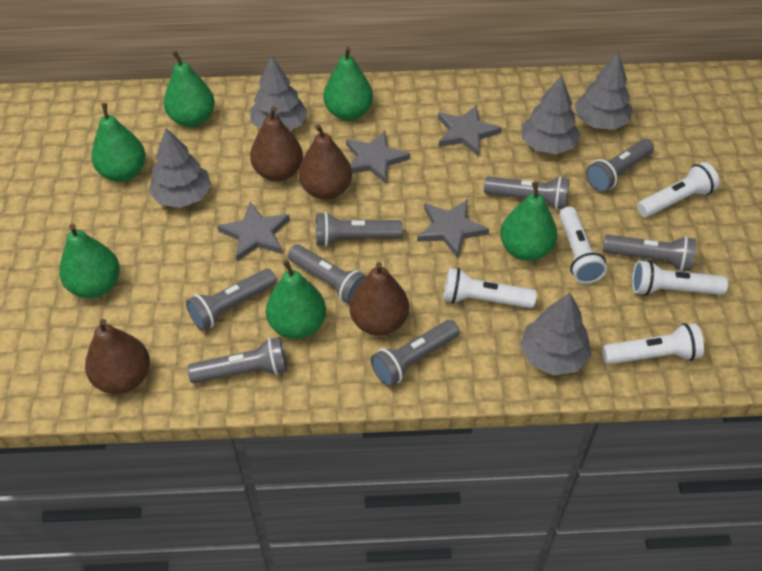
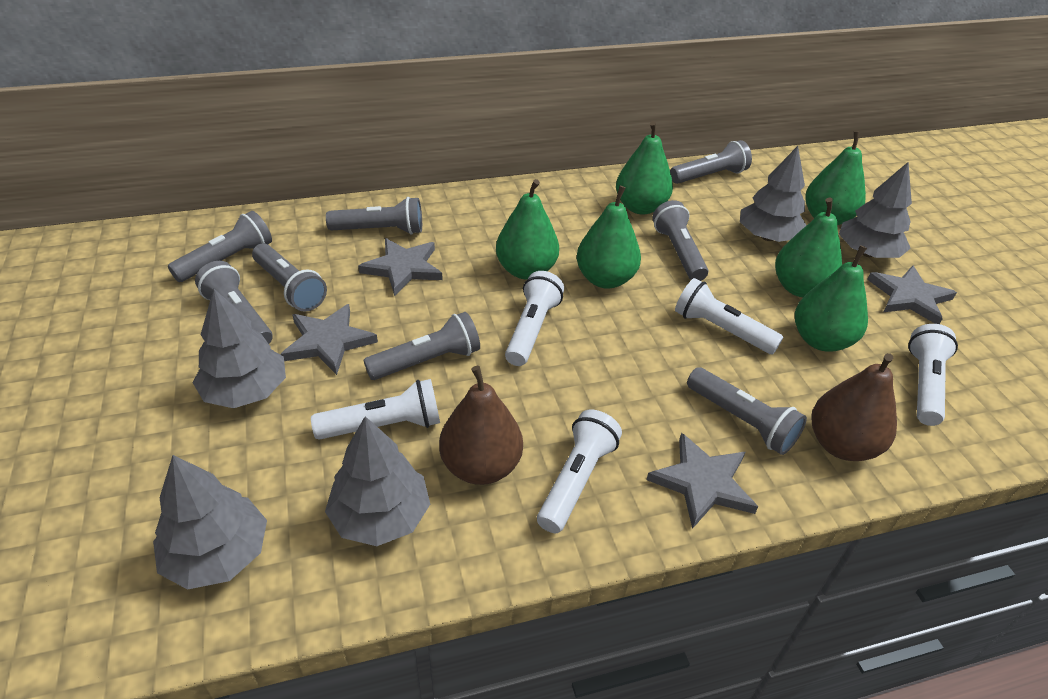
brown pear: [85,319,150,394] [250,106,303,182] [299,124,352,200] [349,262,409,336] = 4 -> [439,366,523,485] [811,353,897,461] = 2

